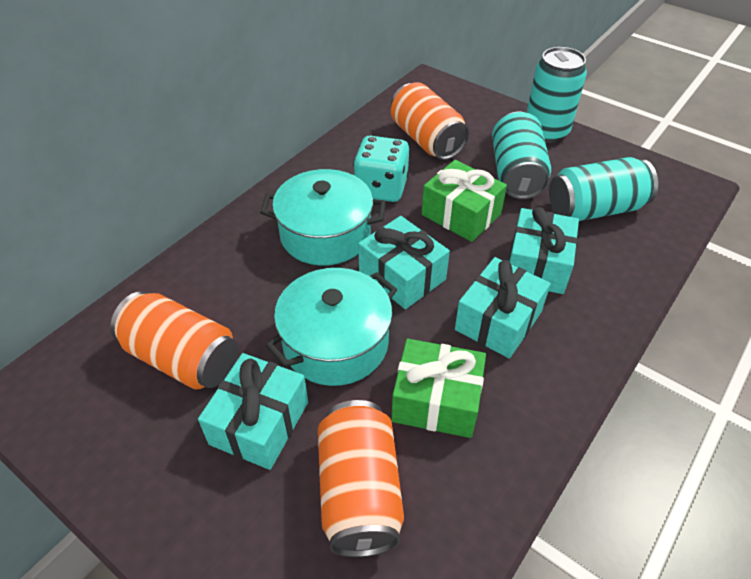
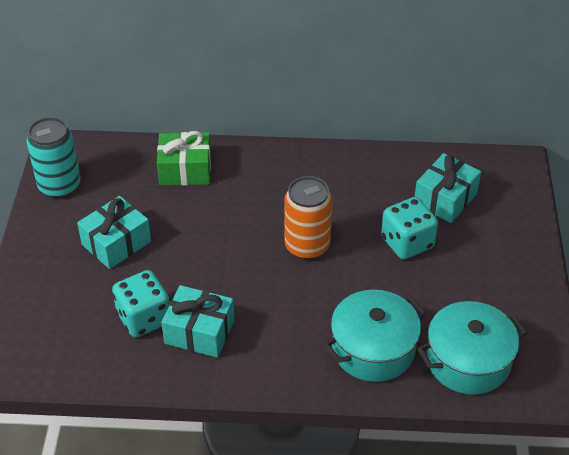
green gift: [392,339,486,438] [422,160,507,242] = 2 -> [157,131,211,185] = 1
orange can: [110,291,238,390] [318,400,404,557] [391,82,469,160] = 3 -> [284,176,332,260] = 1
turquoise can: [492,112,551,199] [527,47,587,143] [549,157,658,221] = 3 -> [27,117,81,198] = 1
turquoise dice: [353,136,409,202] = 1 -> [112,270,170,337] [381,197,438,260] = 2
turquoise gift: [198,353,308,470] [358,216,450,309] [455,257,551,358] [509,207,579,294] = 4 -> [77,196,151,269] [161,285,235,358] [415,153,481,223] = 3

